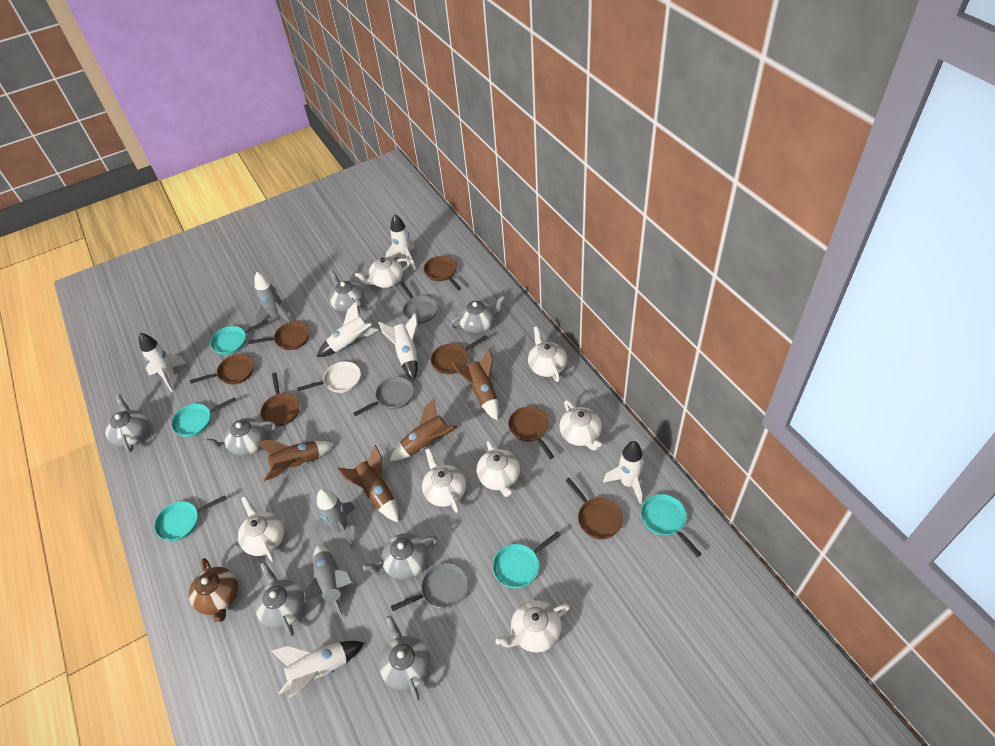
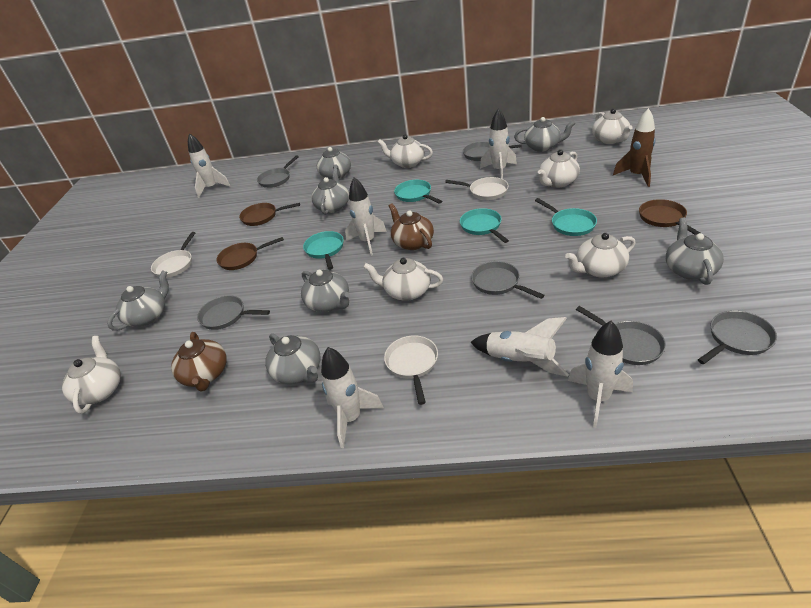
brown pan: [190,354,254,385] [248,321,310,350] [261,373,299,426] [424,256,461,290] [431,335,488,374] [508,406,554,459] [565,478,623,539] = 7 -> [216,237,284,270] [239,203,300,226] [639,199,700,235] = 3
brown rocket: [257,439,335,481] [337,445,399,522] [389,398,458,461] [452,349,499,420] = 4 -> [613,108,655,187] = 1
brown teapot: [189,558,238,622] = 1 -> [171,332,227,392] [389,203,434,250] = 2
grey pan: [353,377,414,416] [391,563,468,611] [400,282,438,324] = 3 -> [197,295,270,330] [257,155,299,188] [463,142,521,161] [471,261,545,299] [576,306,666,365] [698,311,777,364] = 6
grey rocket: [254,272,292,324] [304,544,353,619] [314,489,355,548] = 3 -> none = 0
turquoise pan: [154,495,226,541] [171,397,236,437] [210,320,269,355] [493,531,561,588] [641,494,701,557] = 5 -> [303,231,344,270] [394,180,442,204] [460,208,509,243] [535,198,597,236] = 4
white pan: [297,361,361,393] = 1 -> [151,232,195,278] [384,335,438,405] [445,177,509,200] = 3
white teapot: [238,496,284,562] [355,257,410,288] [422,448,466,513] [476,440,520,497] [495,600,570,652] [528,326,567,382] [559,400,602,451] = 7 -> [62,336,121,414] [363,258,443,301] [377,134,433,168] [538,150,580,187] [565,233,636,278] [592,109,633,144] = 6

